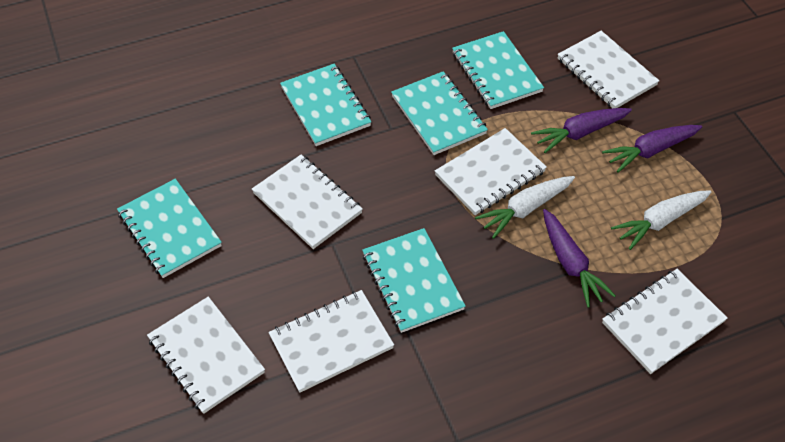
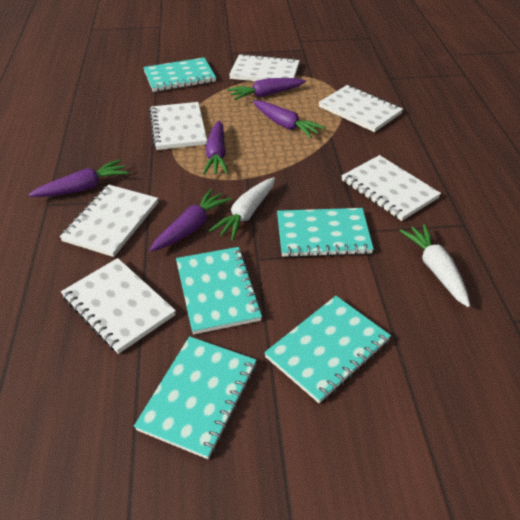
purple carrot: [531,108,632,153] [543,209,616,308] [602,125,702,173] = 3 -> [28,159,129,197] [150,189,232,252] [203,120,229,175] [227,78,306,101] [253,100,325,138] = 5

